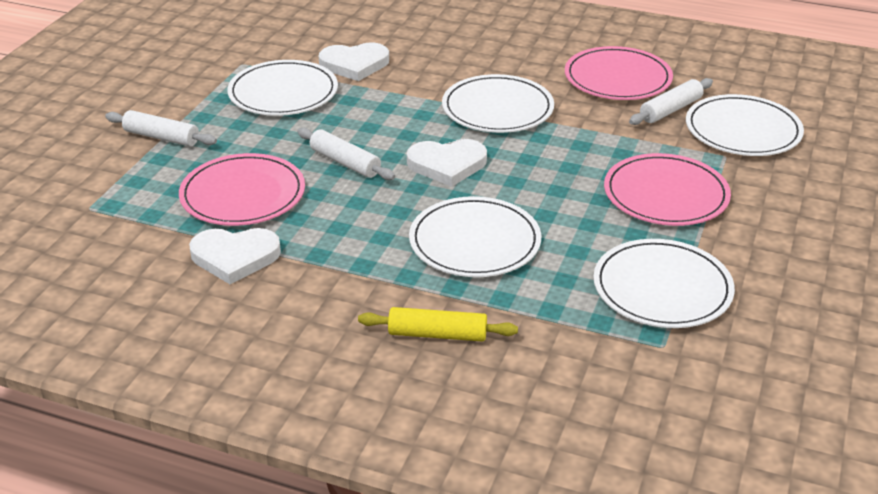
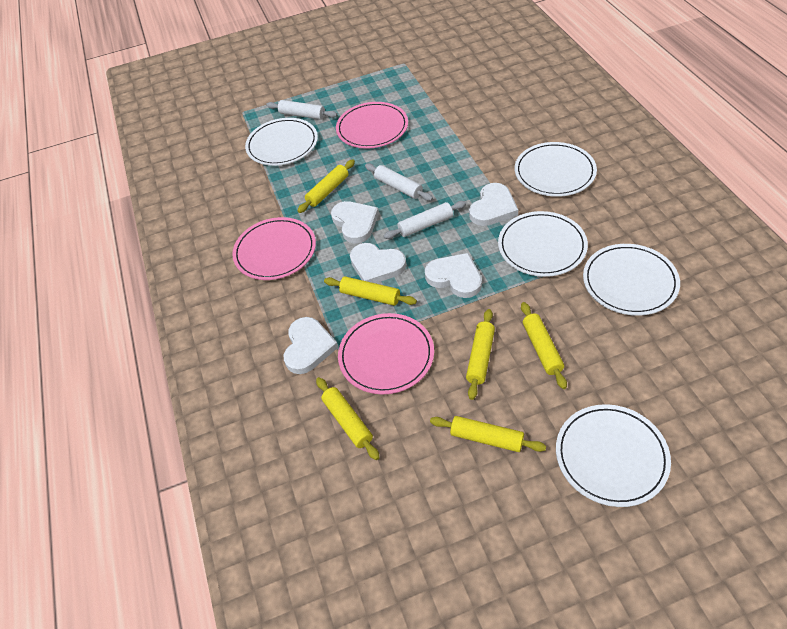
white heart: [189,228,281,284] [319,42,389,81] [407,139,487,187] = 3 -> [283,317,338,374] [331,201,379,243] [350,243,406,283] [425,253,482,298] [469,183,518,226] = 5
yellow rolling pin: [358,307,518,342] = 1 -> [297,159,355,213] [316,377,380,460] [324,276,417,306] [430,416,546,452] [466,309,495,400] [521,302,567,389] = 6

